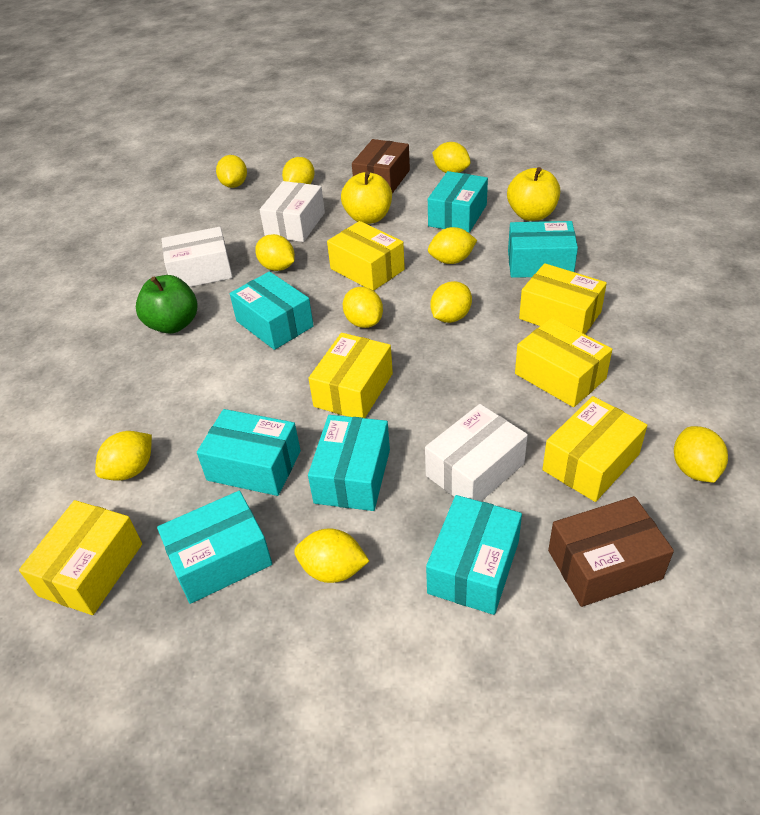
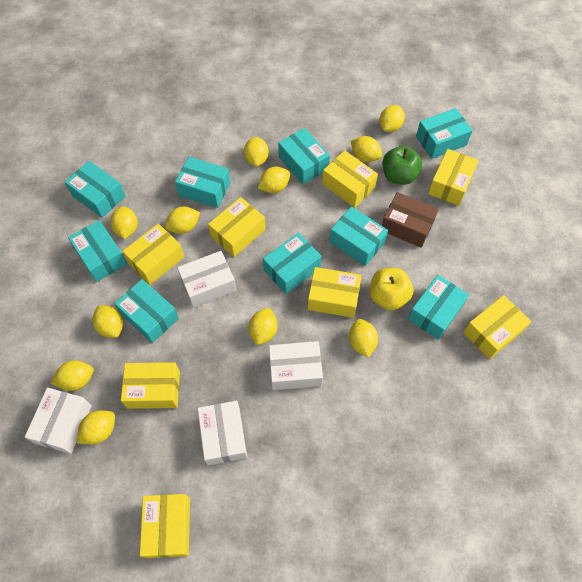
brown box: [352,139,410,193] [548,496,674,607] = 2 -> [382,192,439,248] = 1
turquoise box: [157,491,272,604] [197,409,301,496] [230,271,314,350] [308,415,390,511] [426,495,522,615] [428,171,488,233] [508,221,578,278] = 7 -> [65,161,125,218] [68,220,127,282] [114,279,179,343] [175,157,231,208] [263,233,322,294] [278,128,330,184] [329,206,388,266] [408,275,469,340] [416,108,473,159] = 9
white box: [162,227,233,287] [260,181,325,242] [425,404,528,502] = 3 -> [25,388,92,454] [177,251,236,308] [198,401,247,466] [269,341,323,390] = 4
yellow apple: [341,171,392,224] [507,167,560,221] = 2 -> [369,268,413,310] = 1
yellow box: [19,500,142,615] [308,333,393,418] [327,221,405,291] [515,318,612,407] [519,263,607,334] [542,396,647,502] = 6 -> [121,362,180,409] [122,224,185,285] [140,494,190,558] [208,197,266,257] [308,267,361,318] [322,150,378,208] [428,149,479,206] [463,295,531,359] = 8
yellow lemon: [95,431,152,481] [216,155,247,188] [255,234,295,271] [282,157,315,184] [294,528,369,583] [343,287,383,328] [428,227,477,264] [430,281,472,323] [432,142,471,173] [674,426,728,483] = 10 -> [51,361,94,391] [77,410,115,445] [93,305,123,338] [110,206,138,239] [165,207,200,234] [244,137,269,167] [249,308,278,345] [258,167,290,193] [349,319,378,358] [351,136,382,162] [379,105,405,132] = 11

